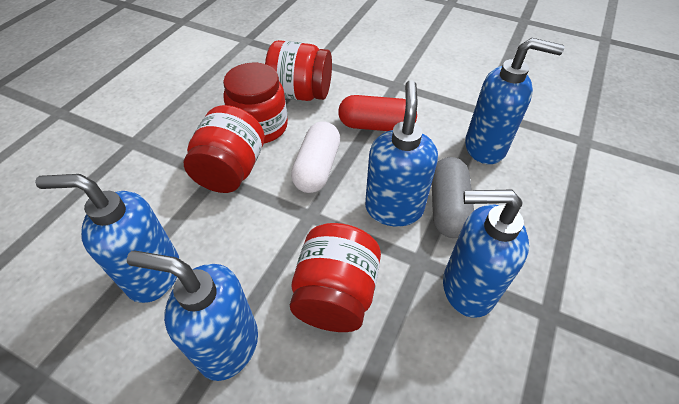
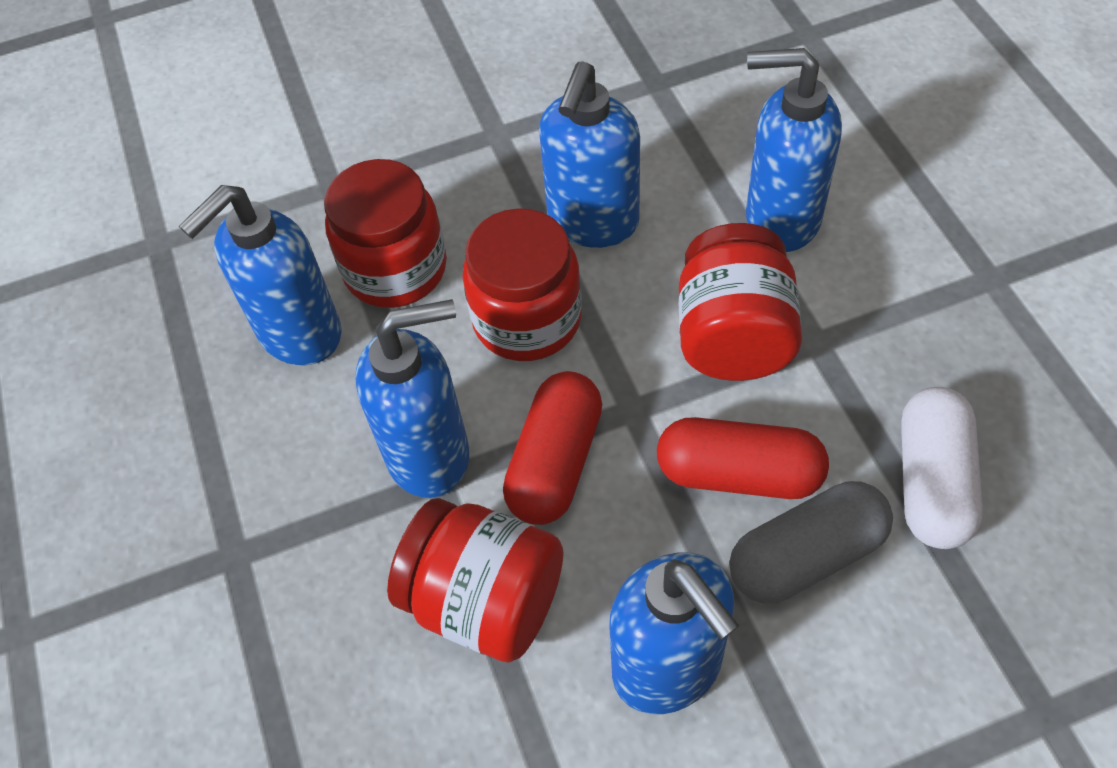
red capsule: [338,95,417,131] = 1 -> [503,371,602,525] [657,417,829,499] = 2

